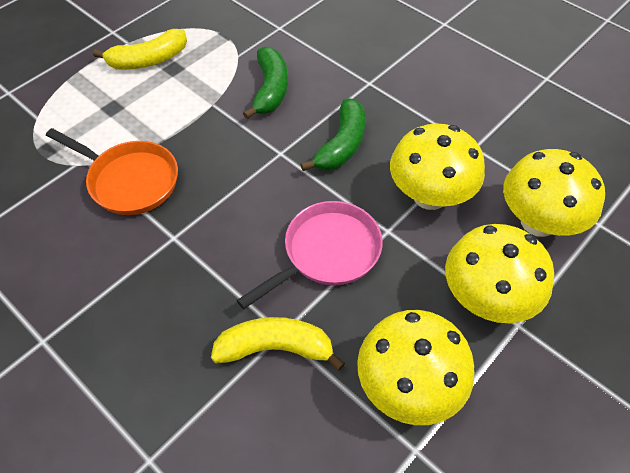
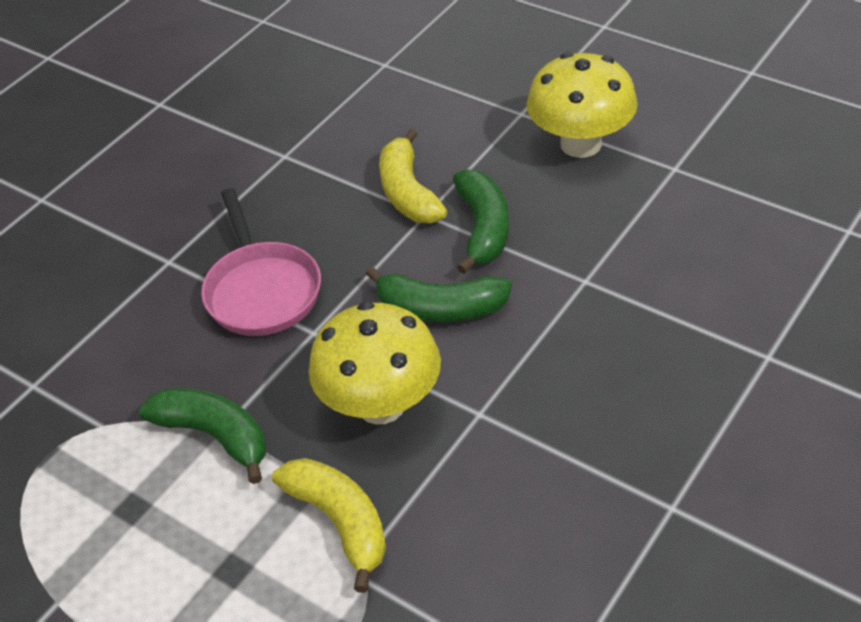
green banana: [243,47,288,119] [300,98,365,171] = 2 -> [139,388,266,484] [366,267,512,322] [453,169,509,274] = 3
orange pan: [46,128,178,215] = 1 -> none = 0
yellow mushroom: [357,310,474,425] [390,123,485,210] [445,224,554,323] [503,149,605,237] = 4 -> [309,302,441,425] [527,52,638,158] = 2

